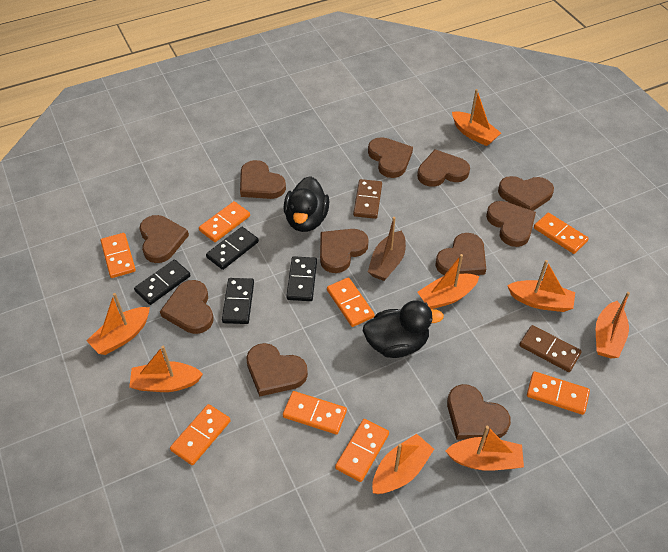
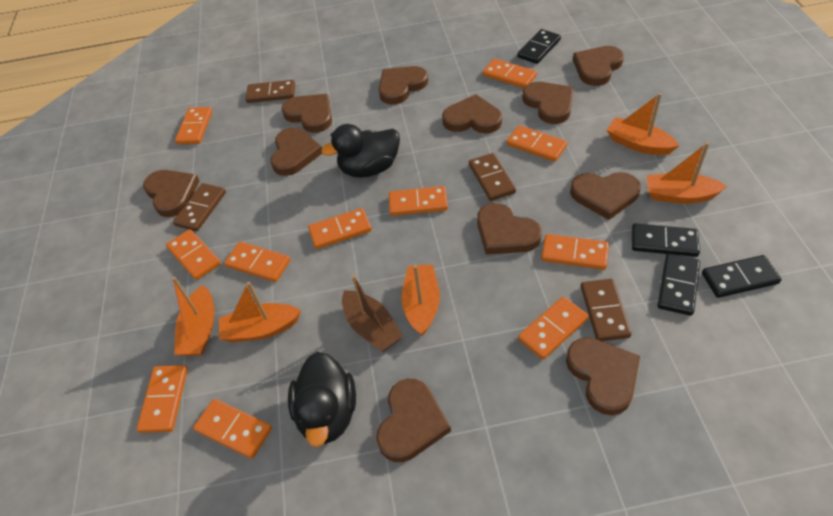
brown domino: [353,179,382,219] [519,325,582,372] = 2 -> [173,183,226,231] [245,80,295,103] [469,153,516,201] [581,279,632,341] = 4
orange boat: [86,293,150,355] [129,346,203,392] [372,434,434,494] [418,254,479,309] [446,426,524,471] [452,89,501,146] [507,260,575,312] [596,292,630,359] = 8 -> [172,277,214,356] [219,282,301,342] [401,264,440,336] [607,93,679,155] [647,142,727,204] = 5
orange domino: [101,233,136,278] [170,404,231,465] [199,201,250,242] [283,391,347,435] [327,278,375,327] [335,419,389,482] [527,371,590,415] [534,213,589,254] = 8 -> [137,365,188,433] [166,229,221,280] [175,107,213,144] [193,399,272,459] [224,242,290,282] [308,208,372,249] [389,186,448,216] [483,58,537,88] [507,125,567,162] [518,296,589,360] [541,234,609,270] = 11

